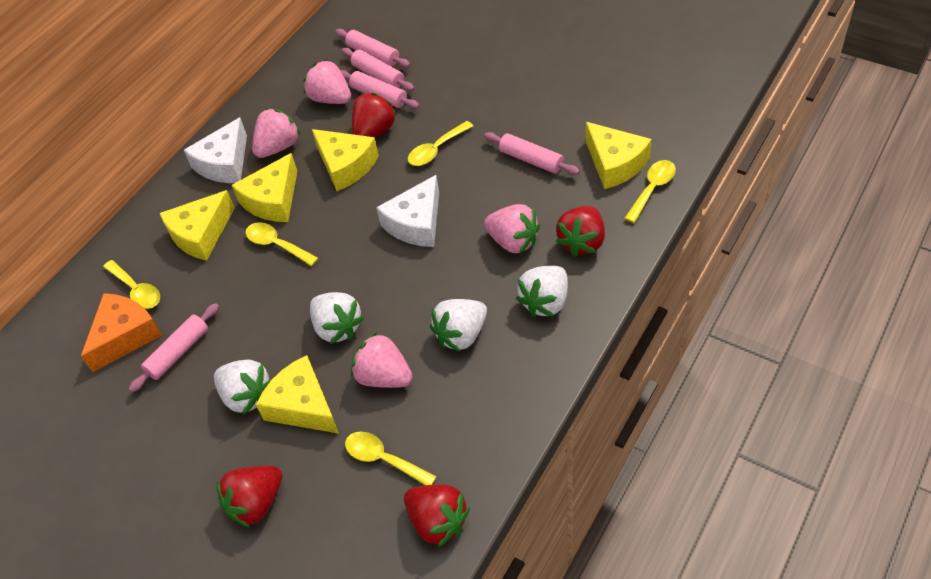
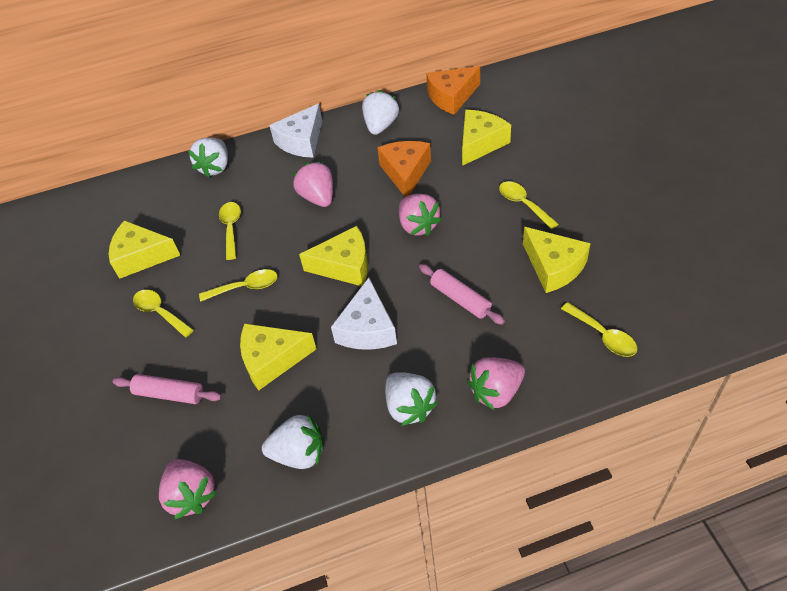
orange cheese: [81,293,162,372] = 1 -> [377,141,431,197] [426,66,480,115] = 2
pink rolling pin: [128,303,219,393] [335,29,410,68] [340,70,420,109] [342,48,414,91] [484,132,580,175] = 5 -> [113,374,222,404] [419,264,505,325] = 2
red strawberry: [216,466,282,528] [352,92,397,137] [404,484,470,547] [556,206,605,257] = 4 -> none = 0

